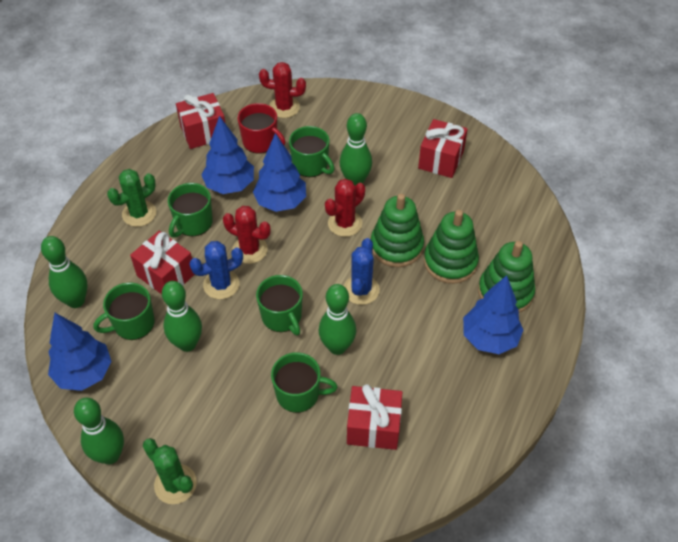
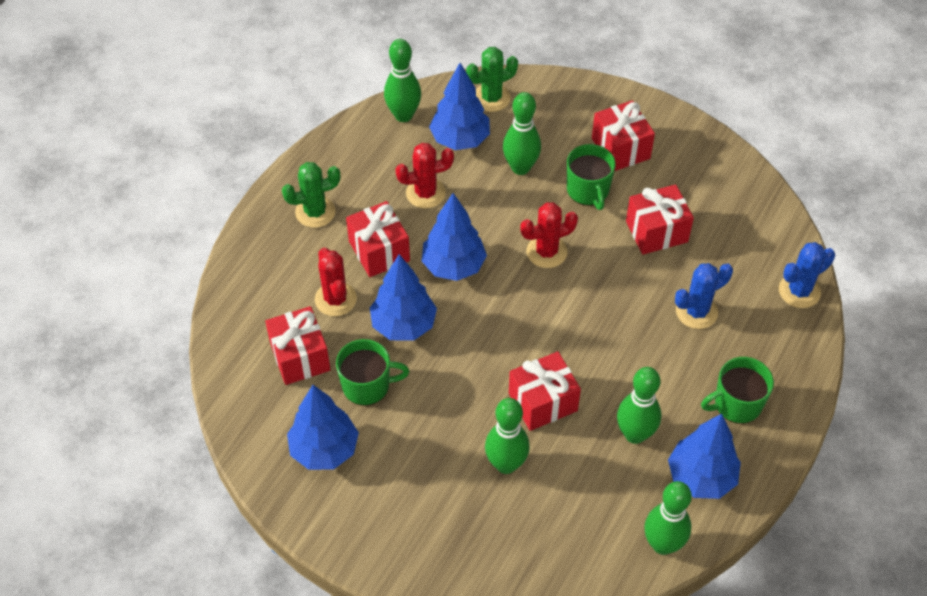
blue tree: [48,313,112,391] [201,116,254,194] [253,133,306,212] [463,275,524,354] = 4 -> [287,385,359,470] [370,254,437,341] [422,193,487,281] [429,63,490,150] [668,414,741,499] = 5
green mug: [93,282,155,340] [168,183,213,238] [256,275,303,336] [271,352,338,413] [289,126,335,177] = 5 -> [336,339,409,406] [567,144,616,210] [701,357,774,424] = 3
green stacking toy: [371,194,424,267] [424,210,479,284] [478,241,535,313] = 3 -> none = 0
red gift: [130,231,195,294] [176,93,225,149] [347,384,403,450] [418,119,468,178] = 4 -> [265,306,331,385] [346,201,410,277] [509,351,581,431] [592,100,655,171] [626,184,694,254] = 5
red mug: [237,103,285,154] = 1 -> none = 0

